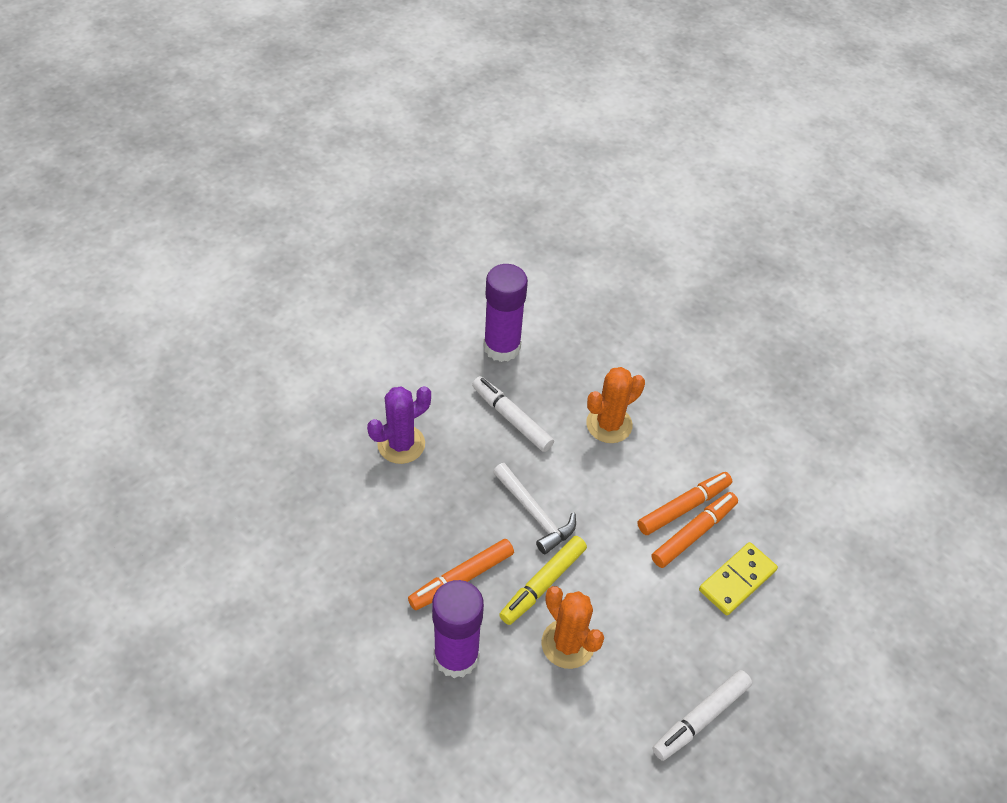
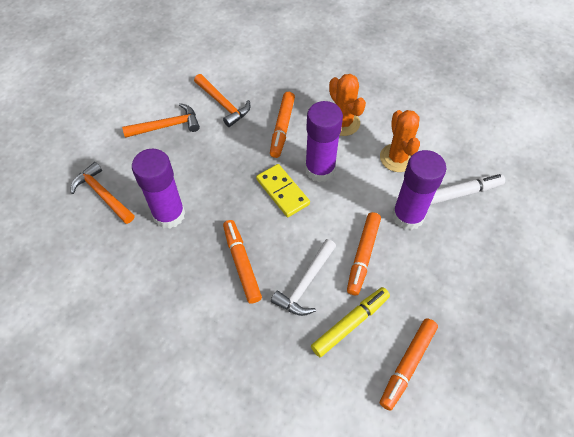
orange hammer: none = 0 -> [71,162,134,224] [122,103,200,138] [194,74,250,127] = 3
orange marker: [408,539,514,610] [637,472,732,535] [651,492,738,568] = 3 -> [223,220,262,304] [270,92,295,158] [347,212,381,295] [380,318,438,411] = 4
purple cactus: [367,386,431,464] = 1 -> none = 0
purple glue stick: [432,580,484,678] [484,264,528,362] = 2 -> [132,149,185,229] [305,101,343,182] [392,150,446,230] = 3
white marker: [472,376,554,452] [653,670,752,761] = 2 -> [430,174,505,205] = 1

